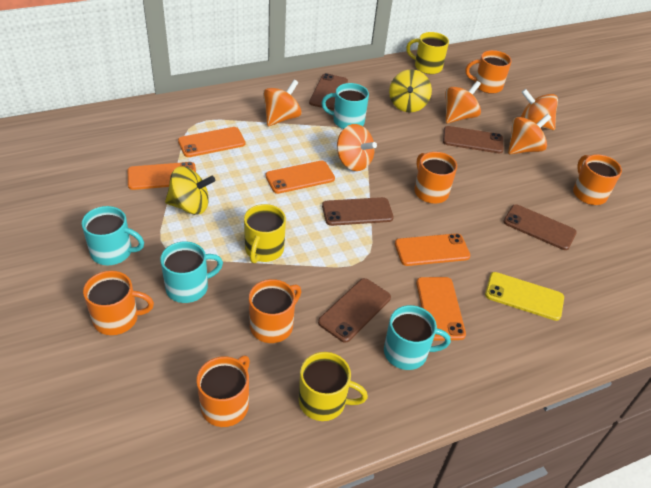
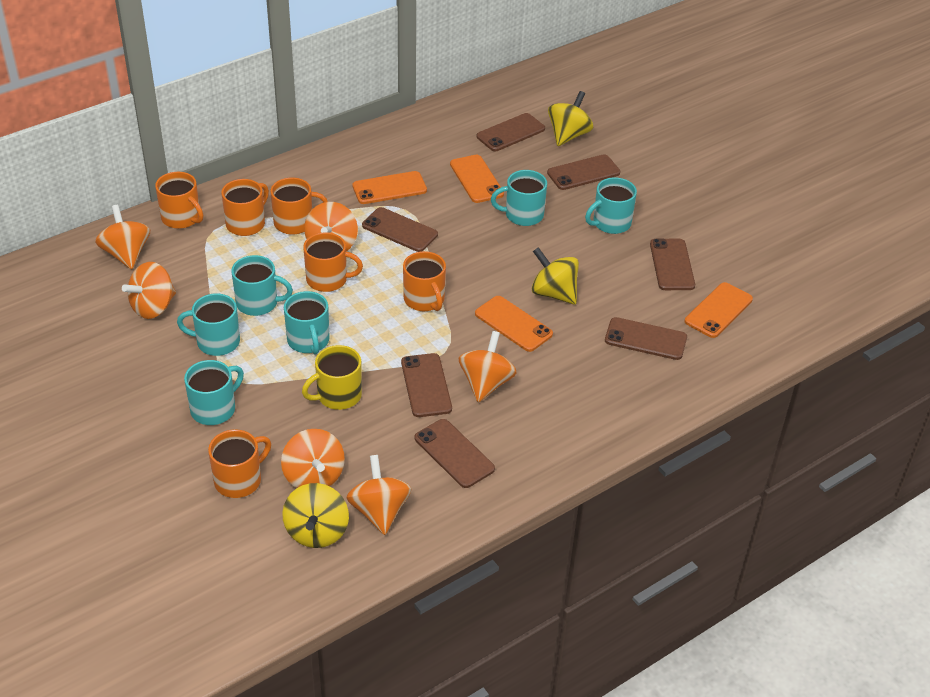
brown phone: [309,73,348,110] [318,278,391,343] [322,197,394,226] [443,126,503,153] [503,204,577,250] = 5 -> [362,207,438,252] [401,353,452,417] [415,419,495,488] [477,113,545,151] [547,154,620,190] [605,317,687,360] [650,239,695,290] = 7
orange phone: [128,162,196,190] [178,127,245,157] [265,161,335,194] [395,234,471,266] [416,277,466,341] = 5 -> [352,171,427,204] [450,155,504,203] [475,296,553,352] [685,282,753,338] = 4
orange spinning top: [263,80,302,126] [337,124,377,171] [445,81,481,123] [508,114,551,154] [521,89,558,130] = 5 -> [95,205,150,269] [122,262,176,319] [281,429,345,488] [304,202,358,251] [346,455,412,535] [459,331,517,402] = 6
turquoise mug: [82,206,144,265] [160,241,223,303] [321,83,369,129] [384,305,451,370] = 4 -> [177,293,240,356] [184,360,244,425] [231,255,293,316] [284,291,330,355] [491,170,547,226] [585,177,637,234] = 6
yellow mug: [244,204,286,263] [299,352,368,421] [406,32,449,74] = 3 -> [302,345,362,410] = 1
yellow phone: [485,272,564,321] = 1 -> none = 0
yellow spinning top: [165,166,215,215] [389,69,432,113] = 2 -> [282,483,349,548] [532,247,579,304] [548,91,593,146] = 3

